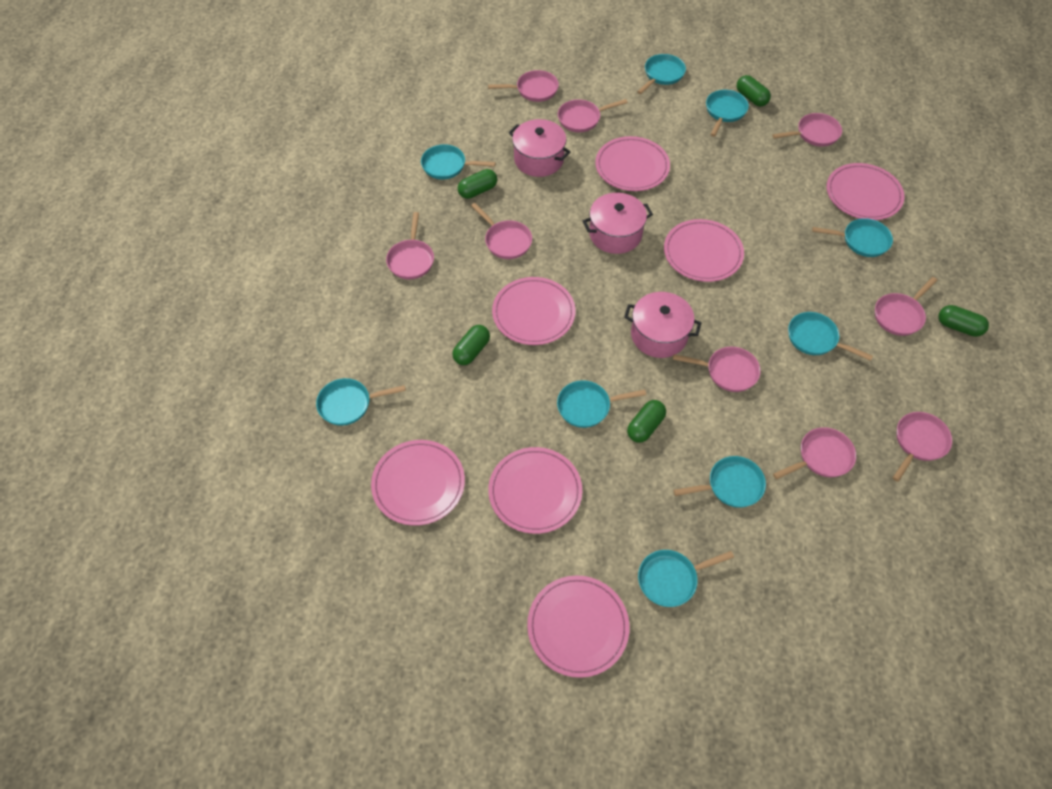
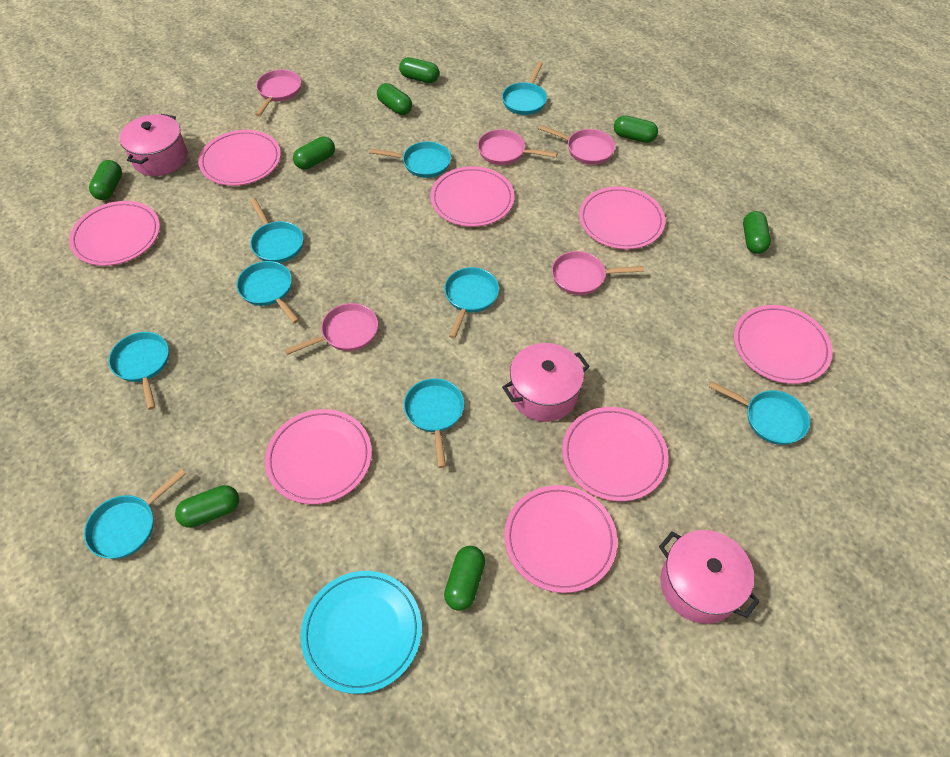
green capsule: [452,325,490,365] [458,169,497,199] [627,400,666,443] [737,75,771,106] [938,305,989,337] = 5 -> [89,160,122,200] [175,485,239,528] [293,137,335,170] [377,83,412,115] [399,57,439,83] [444,546,485,611] [614,115,658,143] [743,211,771,254] = 8
pink pan: [386,212,434,279] [471,203,532,259] [488,70,559,102] [558,99,628,132] [673,347,761,392] [772,113,842,146] [773,427,856,479] [875,277,937,336] [893,412,952,482] = 9 -> [255,70,301,116] [285,303,378,355] [477,129,557,165] [538,125,615,165] [552,251,644,295] = 5
pink plate: [371,440,465,526] [488,447,582,534] [492,277,575,345] [527,575,630,678] [595,136,670,191] [664,219,744,282] [827,163,905,220] = 7 -> [69,201,160,266] [198,130,281,186] [265,409,372,504] [430,166,514,227] [504,485,617,593] [562,407,668,501] [579,186,665,249] [734,305,833,384] = 8
turquoise plate: none = 0 -> [300,571,422,694] = 1

